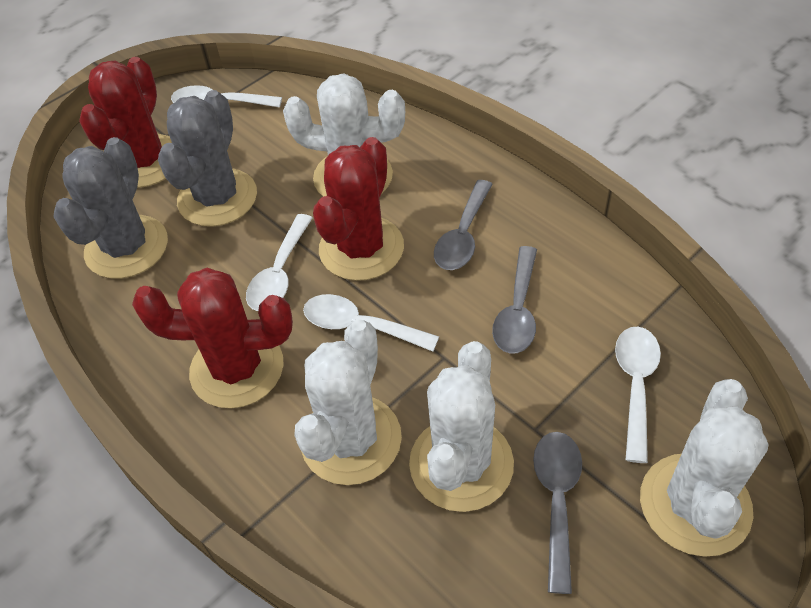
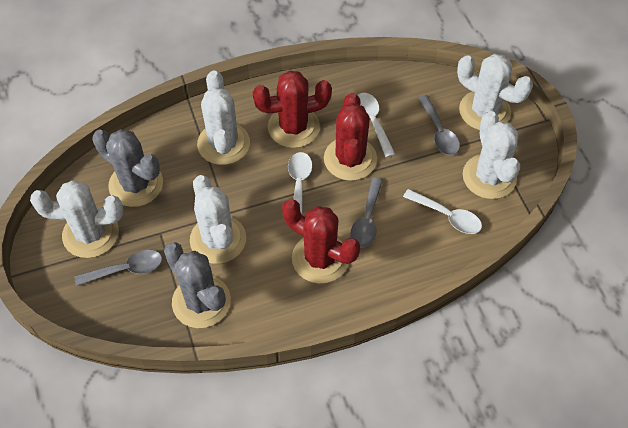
white cactus: [283,74,405,197] [294,319,402,485] [409,341,514,512] [640,379,769,557] = 4 -> [30,180,123,258] [190,175,246,264] [197,70,250,165] [457,54,533,130] [463,111,520,199] = 5
white spoon: [171,85,282,107] [246,214,312,311] [303,294,439,351] [615,327,661,463] = 4 -> [288,152,312,214] [357,93,395,158] [403,189,482,234] = 3

